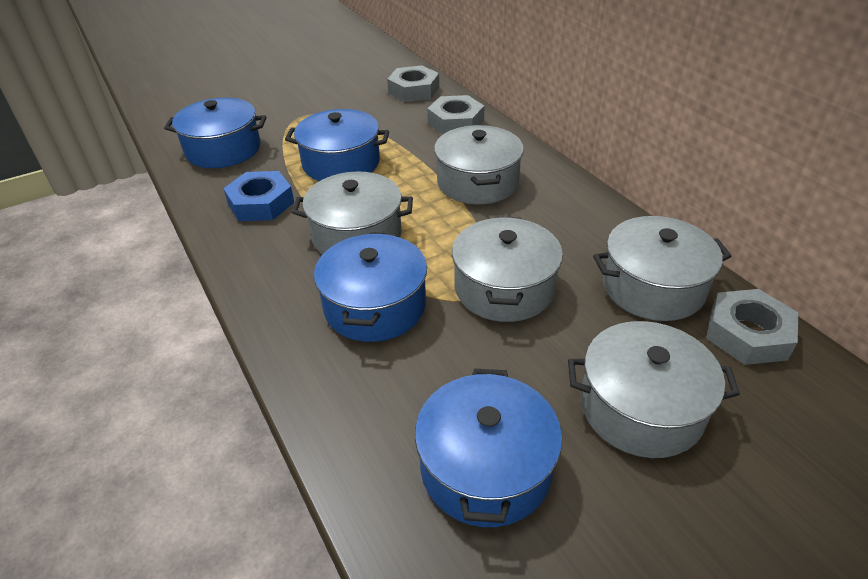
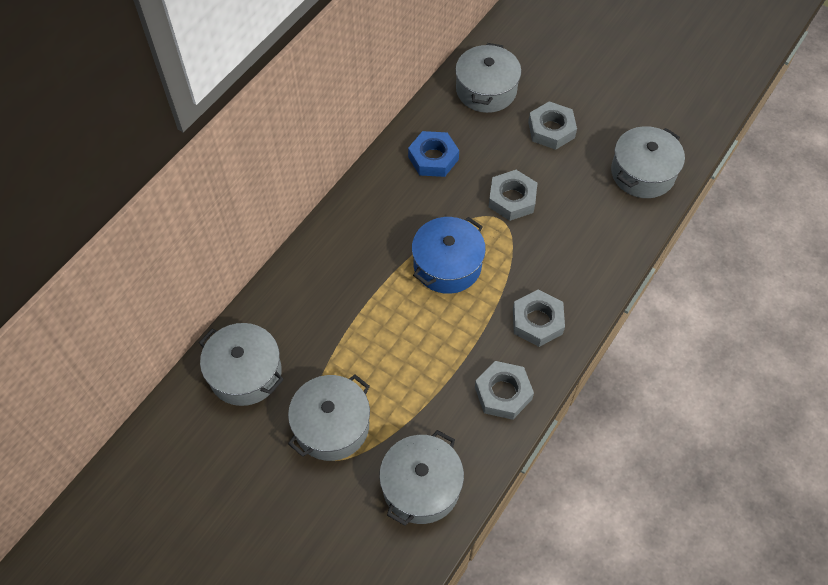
blue pot: [164,98,267,168] [285,109,389,181] [314,232,427,342] [415,368,562,527] = 4 -> [412,217,486,294] = 1
grey nut: [387,65,439,102] [427,95,484,134] [706,289,798,365] = 3 -> [475,361,534,420] [488,170,538,221] [513,289,565,347] [528,101,577,150] = 4

